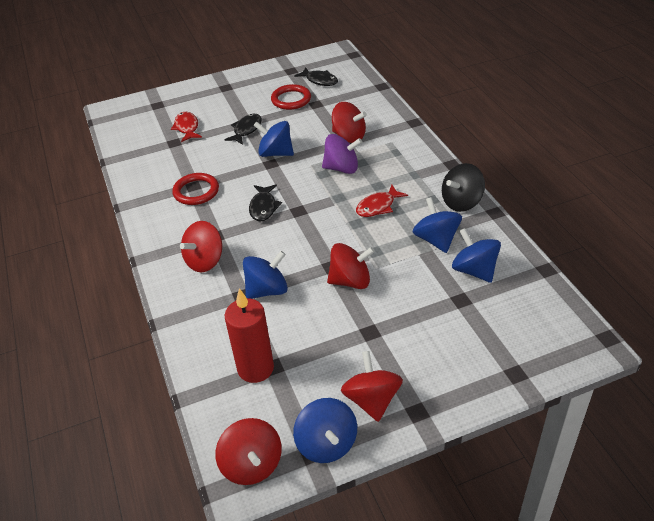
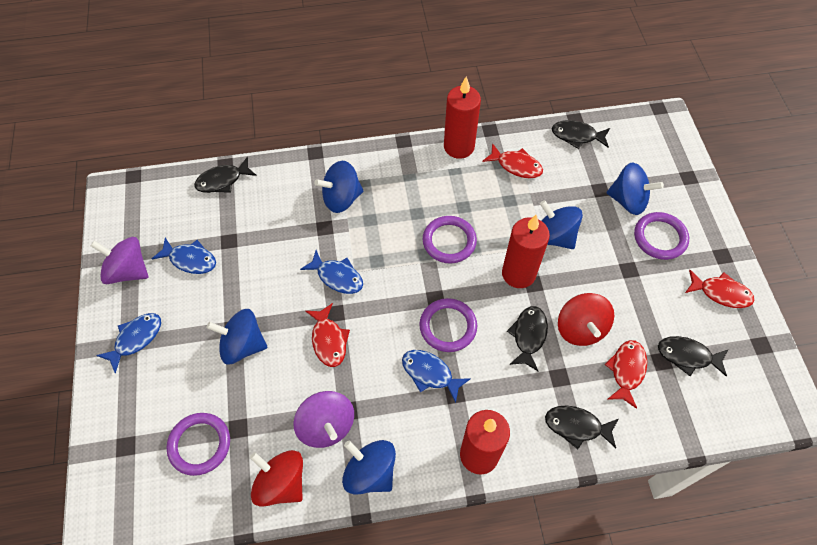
black fish: [224,114,262,145] [249,185,282,221] [294,67,338,86] = 3 -> [194,157,257,193] [507,306,548,371] [545,406,618,449] [551,120,610,149] [658,336,728,377] = 5
black spinning top: [442,163,485,212] = 1 -> none = 0
blue fish: none = 0 -> [96,313,161,374] [152,238,216,274] [300,250,363,294] [402,350,471,403] = 4
purple ring: none = 0 -> [167,413,230,476] [419,298,477,352] [423,216,477,264] [634,212,689,260] = 4
purple spinning top: [322,134,362,174] = 1 -> [91,237,149,284] [293,391,354,448] = 2
red candle: [225,288,274,383] = 1 -> [444,77,481,159] [460,410,510,475] [502,215,550,288] = 3
red fish: [171,112,202,142] [356,185,408,217] = 2 -> [305,303,350,367] [482,143,543,178] [605,340,647,409] [685,270,755,308] = 4
red ring: [172,173,219,205] [271,84,311,110] = 2 -> none = 0
red spinning top: [180,221,222,272] [215,418,282,485] [327,243,375,289] [332,102,367,143] [341,351,403,422] = 5 -> [250,450,303,507] [558,293,614,346] = 2

